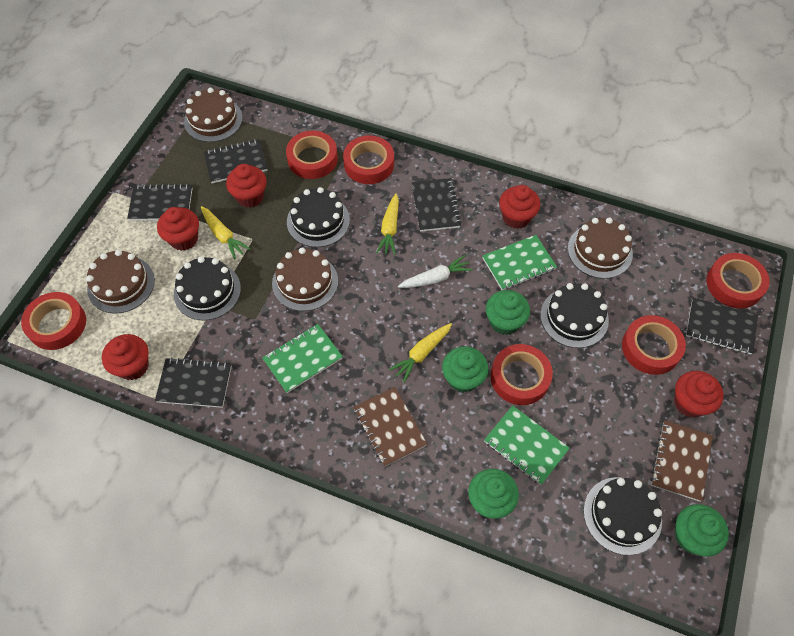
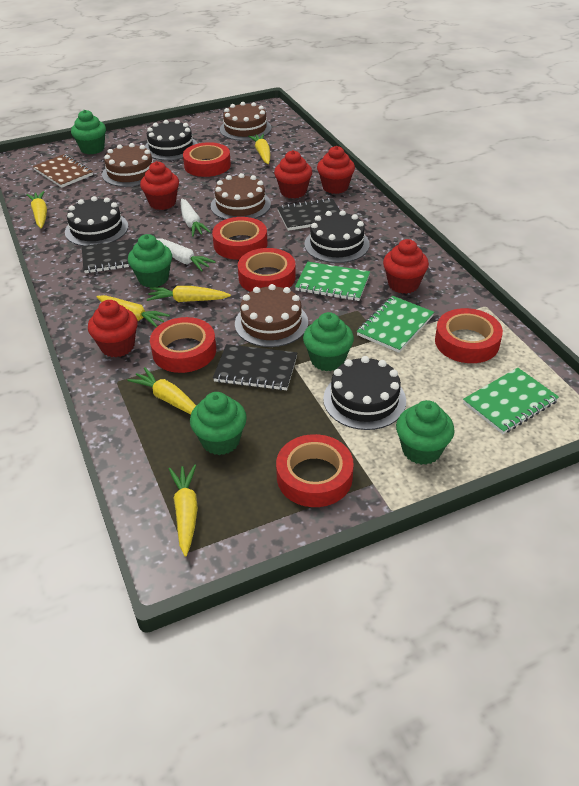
black notebook: [127,184,192,221] [155,357,232,408] [204,139,268,183] [412,178,462,232] [686,297,758,355] = 5 -> [82,238,139,273] [213,344,297,391] [277,198,340,231] = 3
brown notebook: [353,387,427,467] [651,420,713,502] = 2 -> [33,154,93,188] = 1
green cupcake: [442,346,488,393] [468,469,519,519] [486,290,530,335] [674,504,729,557] = 4 -> [71,110,106,154] [128,234,172,288] [190,392,247,455] [303,312,354,371] [396,400,455,465] = 5
white carrot: [398,255,473,288] = 1 -> [156,238,216,271] [181,199,211,237] = 2
yellow carrot: [201,206,251,259] [376,193,399,255] [389,323,452,383] = 3 -> [26,191,47,228] [97,295,170,327] [127,367,196,415] [147,286,231,302] [169,465,198,557] [248,134,270,164] = 6

